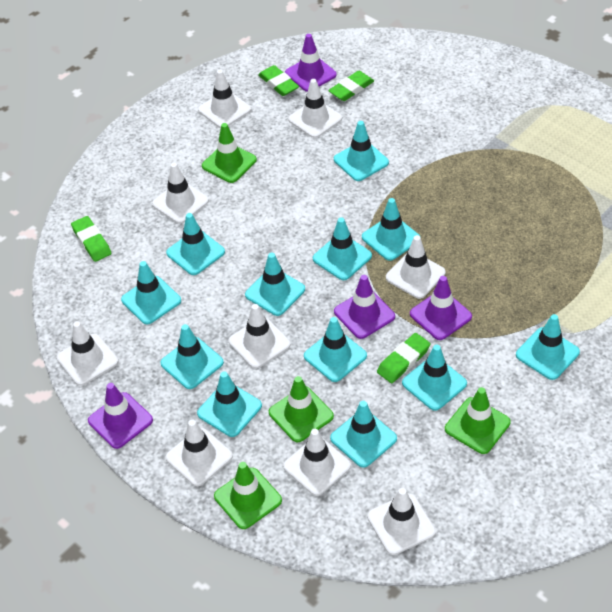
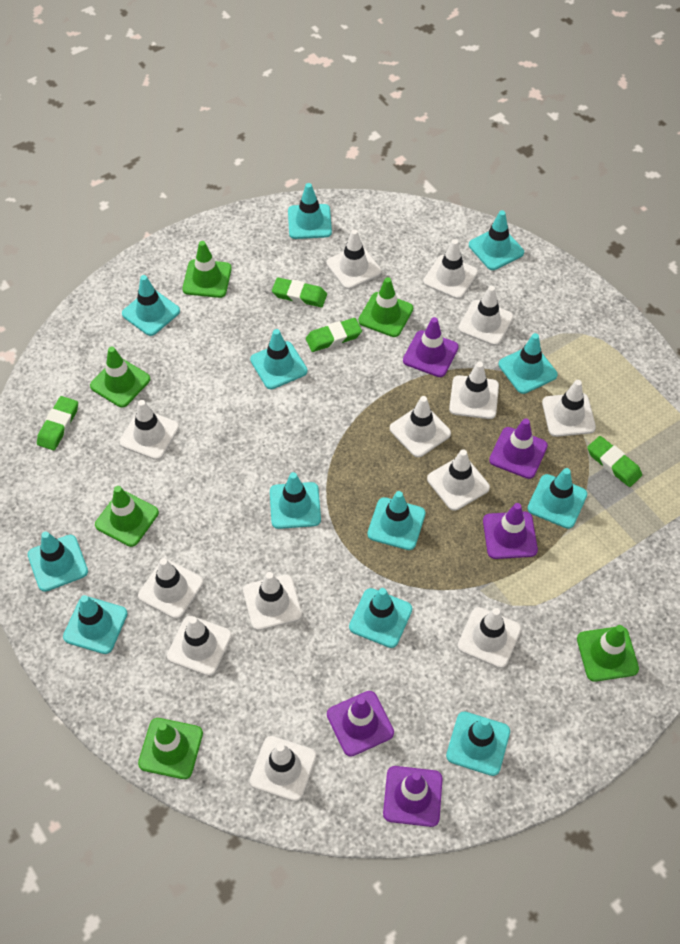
green traffic cone: [202,123,257,183] [214,462,282,529] [269,376,334,442] [445,387,510,454] = 4 -> [90,347,150,408] [95,486,159,547] [138,718,203,779] [182,241,232,298] [358,277,413,337] [577,625,639,682] = 6
purple traffic cone: [88,383,153,449] [285,34,337,92] [334,275,395,339] [410,276,472,340] = 4 -> [327,691,394,757] [383,766,443,827] [403,317,459,377] [483,503,538,559] [489,418,548,479] = 5
white traffic cone: [57,321,118,386] [152,163,209,224] [166,420,233,486] [198,70,251,128] [229,304,291,369] [283,429,351,496] [288,79,342,138] [367,488,436,555] [386,235,446,299] = 9 -> [119,400,179,460] [138,558,204,619] [167,616,232,676] [243,572,302,630] [250,736,316,802] [326,229,382,289] [390,396,451,457] [423,239,478,299] [427,449,490,511] [449,362,499,419] [458,286,514,346] [458,607,521,668] [542,380,596,437] = 13

